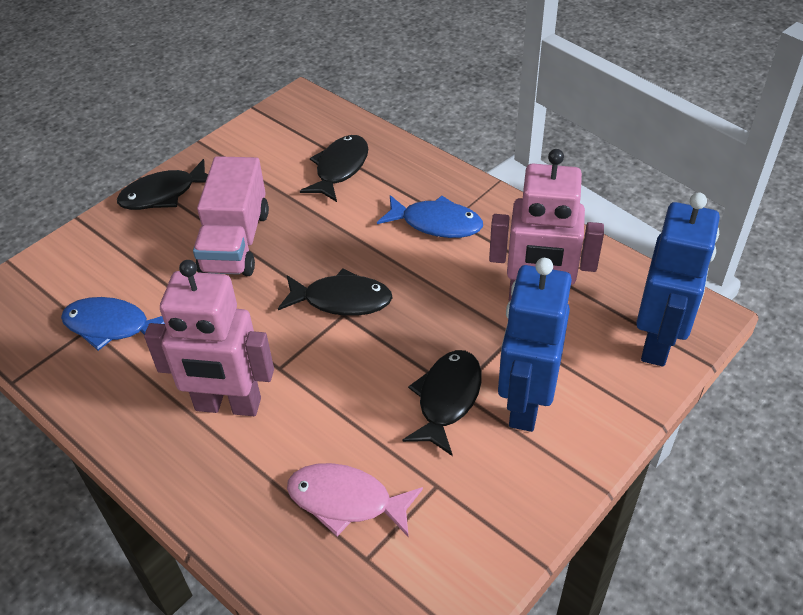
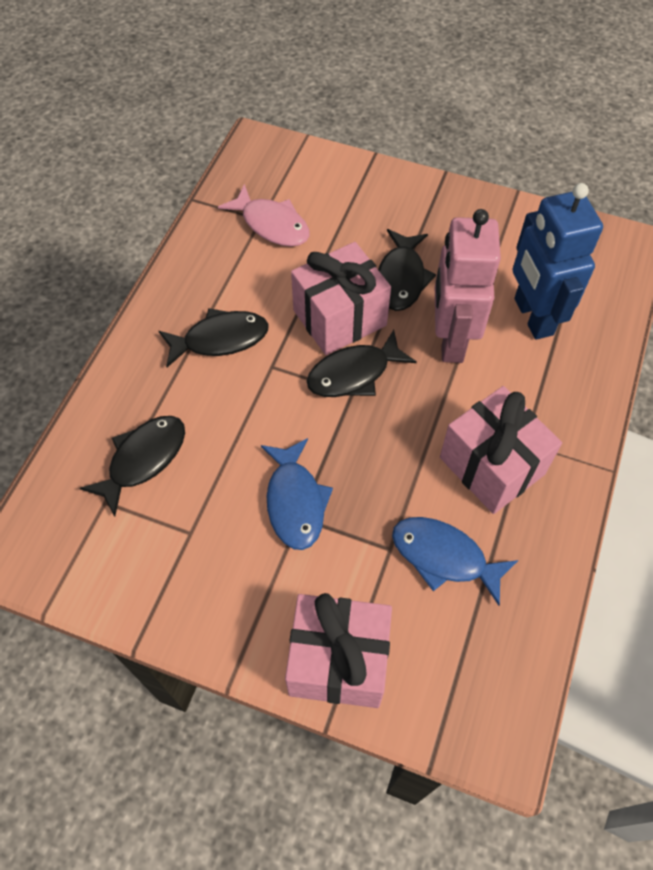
blue robot: [498,258,572,432] [636,193,720,366] = 2 -> [513,183,603,339] = 1
pink gift: none = 0 -> [285,593,392,708] [291,242,391,355] [440,386,562,514] = 3
pink robot: [144,260,274,416] [489,149,604,301] = 2 -> [435,209,501,363] = 1
pink truck: [193,156,269,276] = 1 -> none = 0

